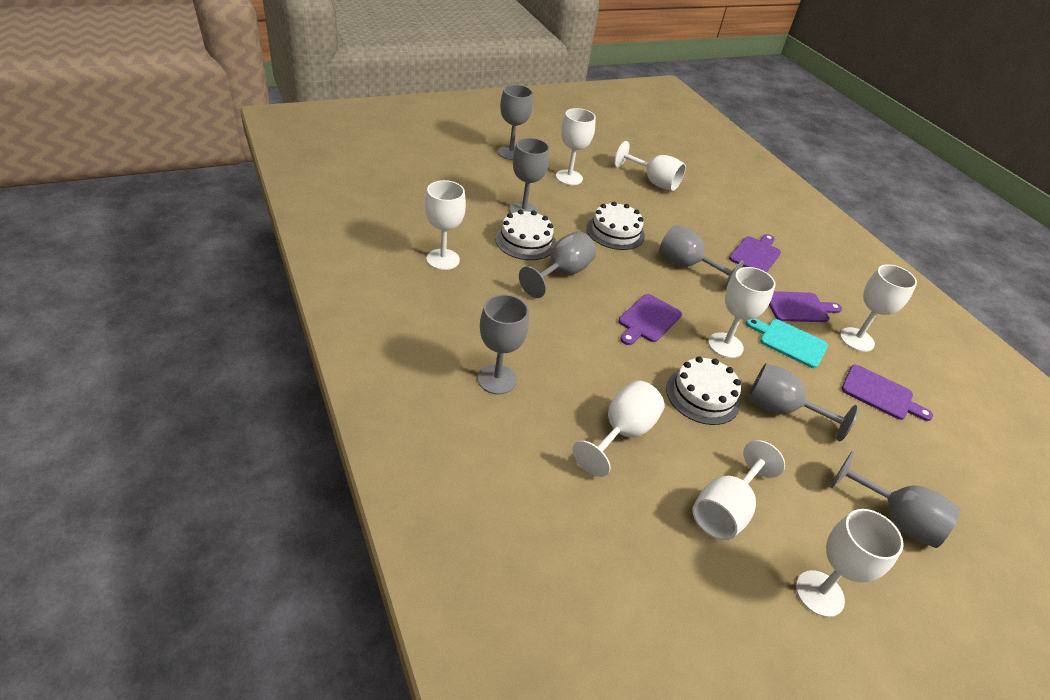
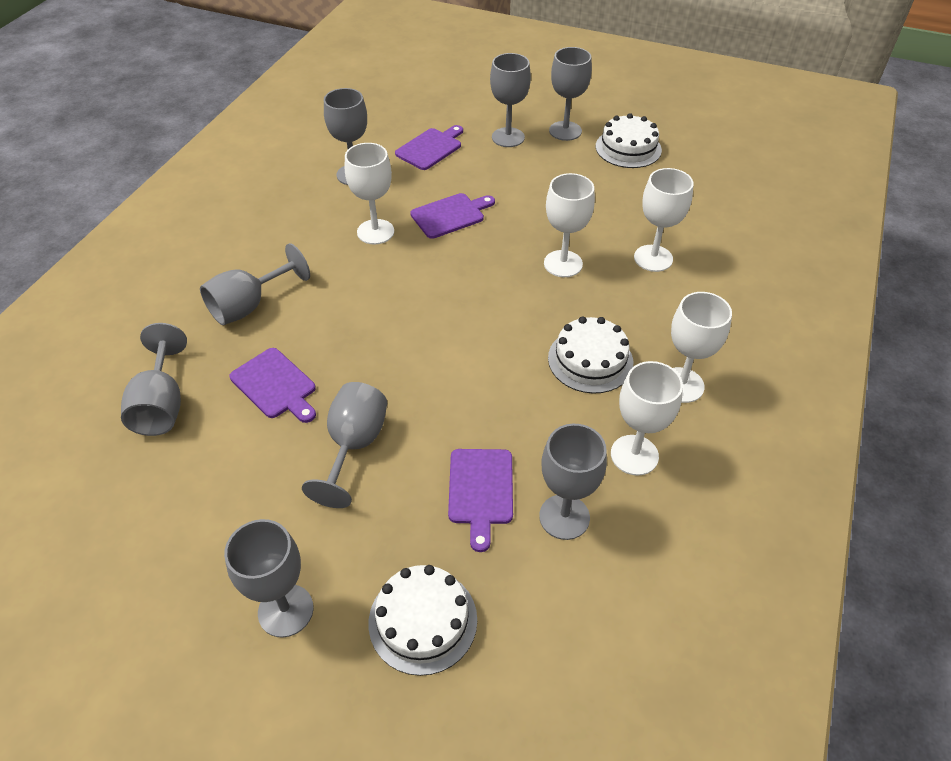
grey goblet: [478,294,529,394] [498,85,533,160] [509,138,549,214] [519,231,596,298] [659,224,744,290] [748,363,859,441] [830,451,961,548] = 7 -> [121,323,187,436] [200,243,310,325] [224,519,314,637] [302,382,387,508] [324,88,367,185] [490,53,531,147] [539,424,607,540] [549,47,592,141] = 8
turquoise cutting board: [746,319,828,368] = 1 -> none = 0
white goblet: [425,180,466,270] [556,108,596,185] [573,380,665,477] [614,141,686,191] [692,440,785,540] [708,267,775,358] [796,509,904,617] [840,264,917,352] = 8 -> [345,143,394,244] [544,173,595,277] [611,361,683,476] [634,168,694,272] [671,292,732,403] = 5

